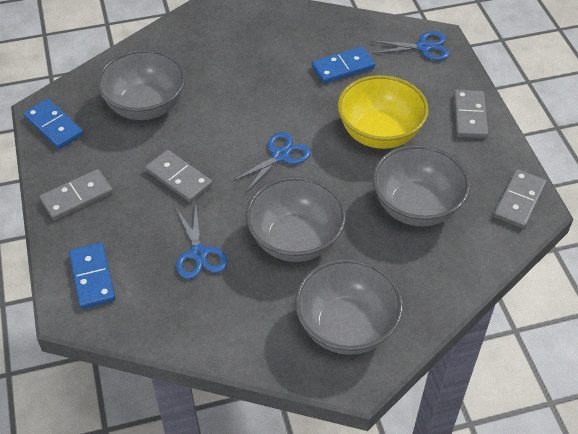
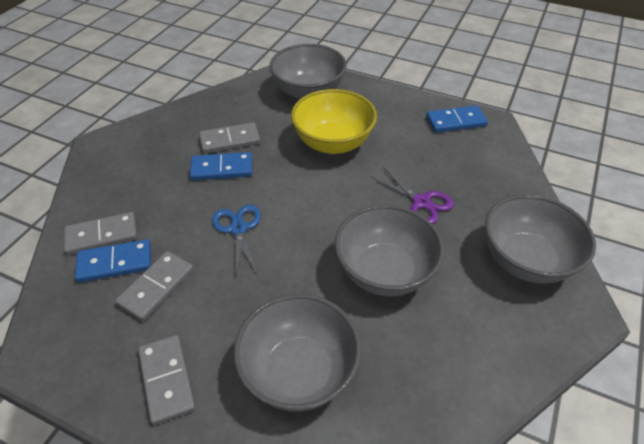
blue scissors: [176,204,228,279] [231,132,311,192] [371,32,449,61] = 3 -> [212,205,261,279] = 1
purple scissors: none = 0 -> [370,167,454,224] = 1

